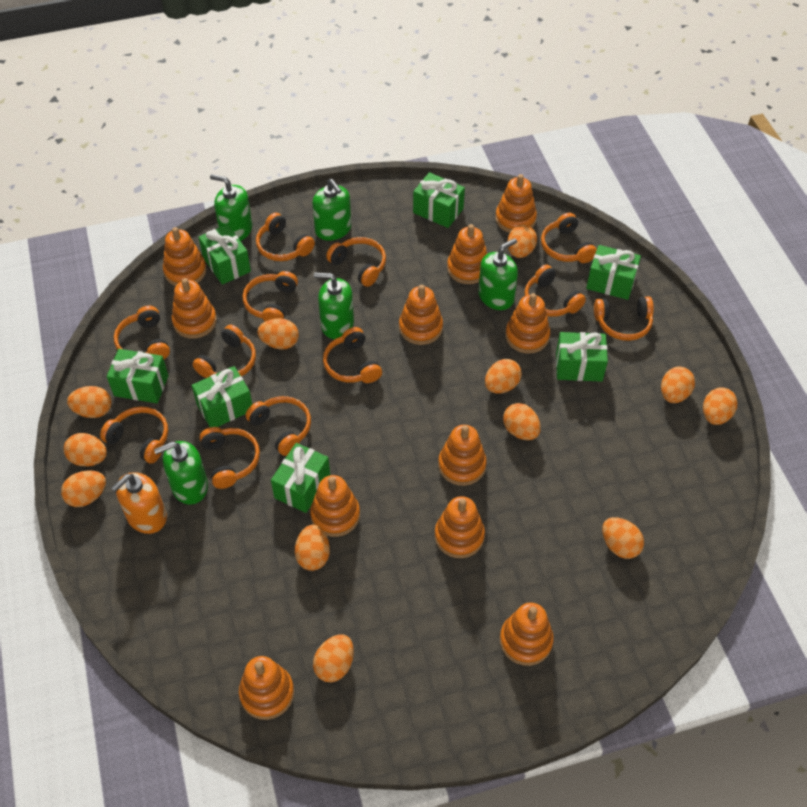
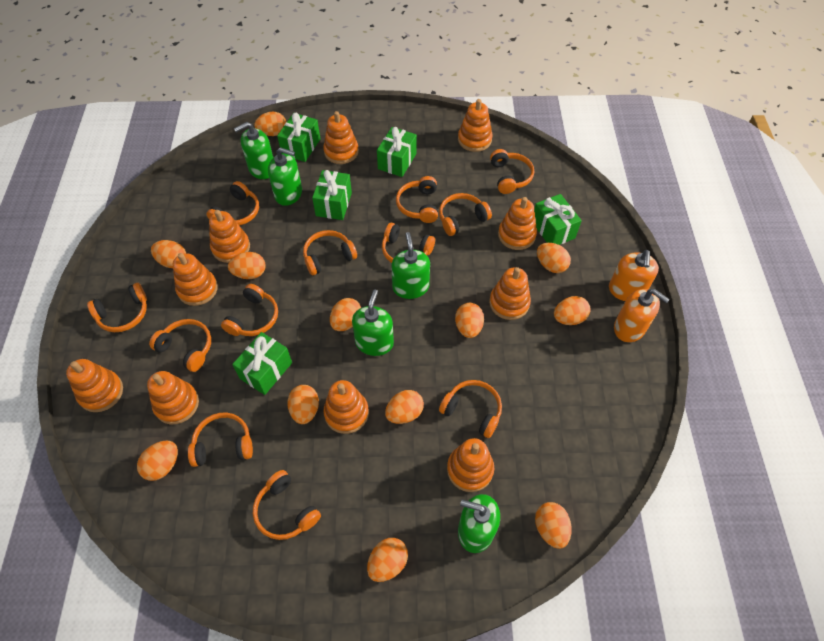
green gift: [107,349,169,403] [192,366,252,427] [199,224,251,285] [271,443,330,513] [413,172,465,228] [556,332,608,382] [586,245,641,300] = 7 -> [232,332,292,395] [277,113,320,162] [312,170,352,220] [377,127,417,177] [534,194,582,245] = 5
orange soap dispenser: [111,472,167,534] = 1 -> [609,250,659,301] [614,289,670,342] = 2
orange stacking toy: [163,227,207,286] [172,278,217,339] [239,656,294,720] [310,475,360,537] [399,285,443,345] [435,496,485,558] [438,425,487,486] [447,224,487,284] [495,174,537,233] [500,603,554,666] [505,293,550,354] = 11 -> [66,359,123,412] [147,371,199,424] [173,253,218,306] [209,210,250,263] [323,111,359,164] [323,380,369,434] [447,438,494,492] [458,99,493,152] [489,267,531,320] [498,197,537,250] = 10

